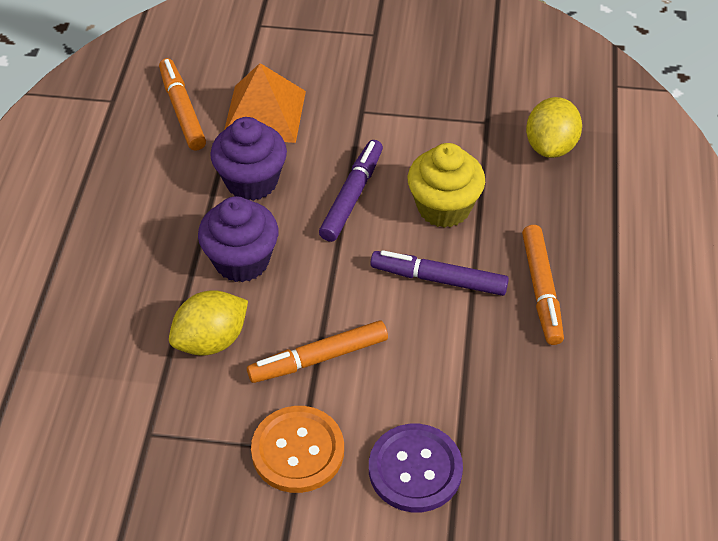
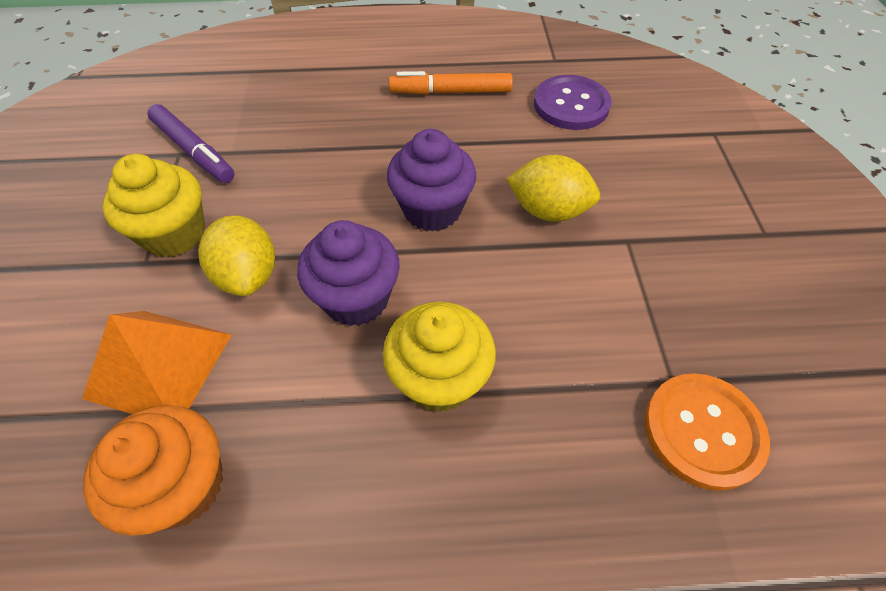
orange cupcake: none = 0 -> [83,405,223,536] = 1
orange marker: [159,58,206,151] [247,320,388,383] [522,225,564,345] = 3 -> [389,71,513,95] = 1
purple marker: [319,140,383,242] [370,250,509,296] = 2 -> [147,104,235,183] = 1
yellow cupcake: [408,143,485,228] = 1 -> [102,154,205,258] [383,302,496,412] = 2

